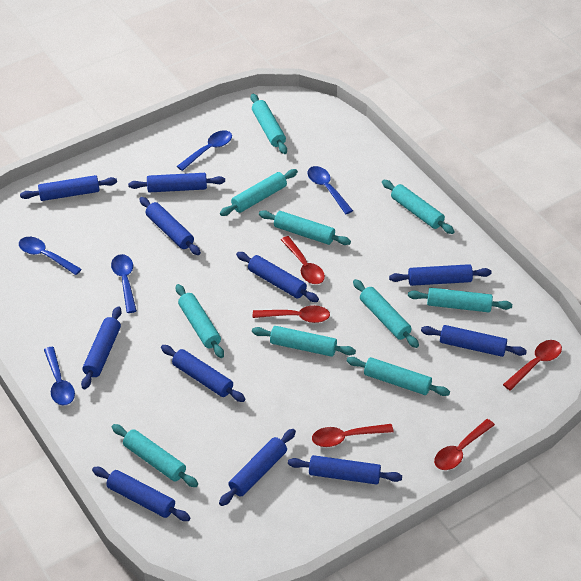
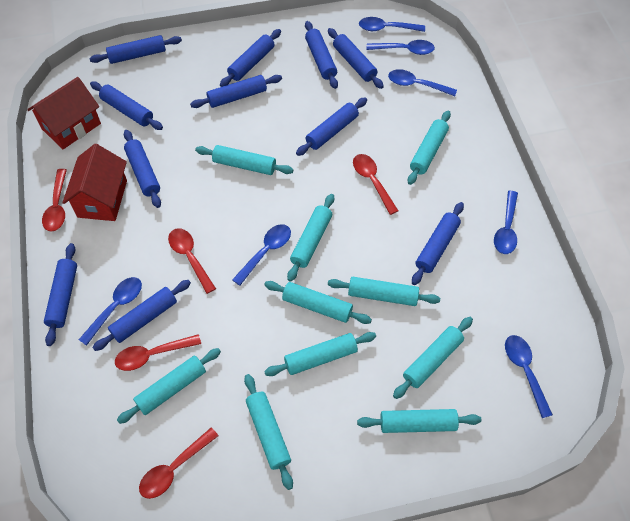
blue spoon: [19,237,82,275] [44,347,75,405] [111,254,137,313] [177,130,232,171] [307,166,353,214] = 5 -> [79,277,142,346] [232,224,291,286] [359,17,425,32] [366,40,435,55] [388,69,457,96] [494,191,518,254] [505,335,553,418] = 7
red house: none = 0 -> [27,77,101,149] [62,144,127,221] = 2

